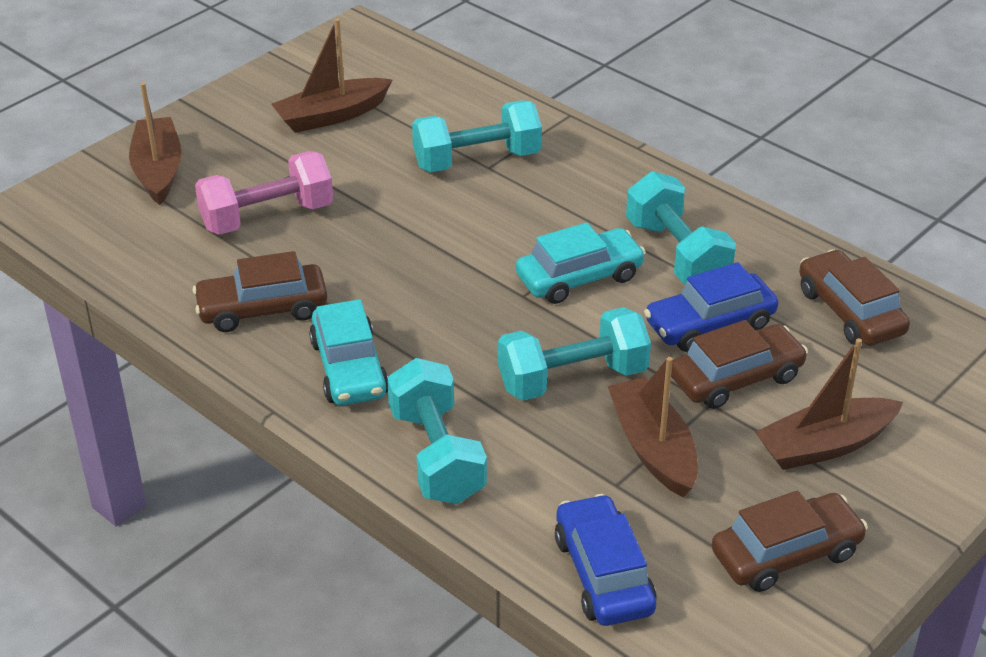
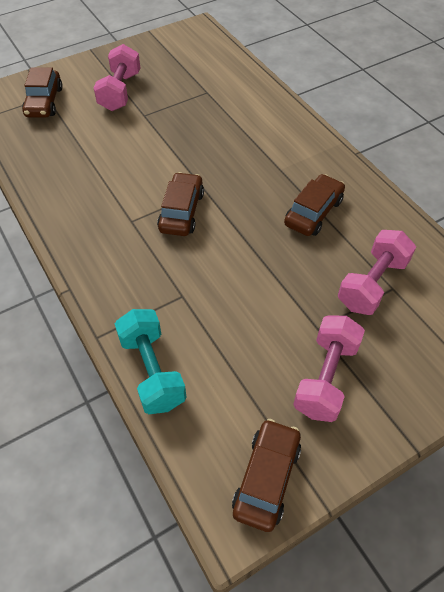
blue car: [555,494,657,626] [644,262,778,352] = 2 -> none = 0
brown boat: [129,82,182,205] [271,18,392,133] [608,357,698,497] [755,338,903,470] = 4 -> none = 0
pink dumbbell: [195,151,333,235] = 1 -> [93,44,140,111] [293,316,365,422] [338,230,416,315] = 3
turquoise car: [309,299,388,406] [516,222,646,304] = 2 -> none = 0
turquoise dumbbell: [387,358,487,504] [412,100,542,172] [498,307,651,401] [626,171,736,284] = 4 -> [115,309,186,414] = 1

